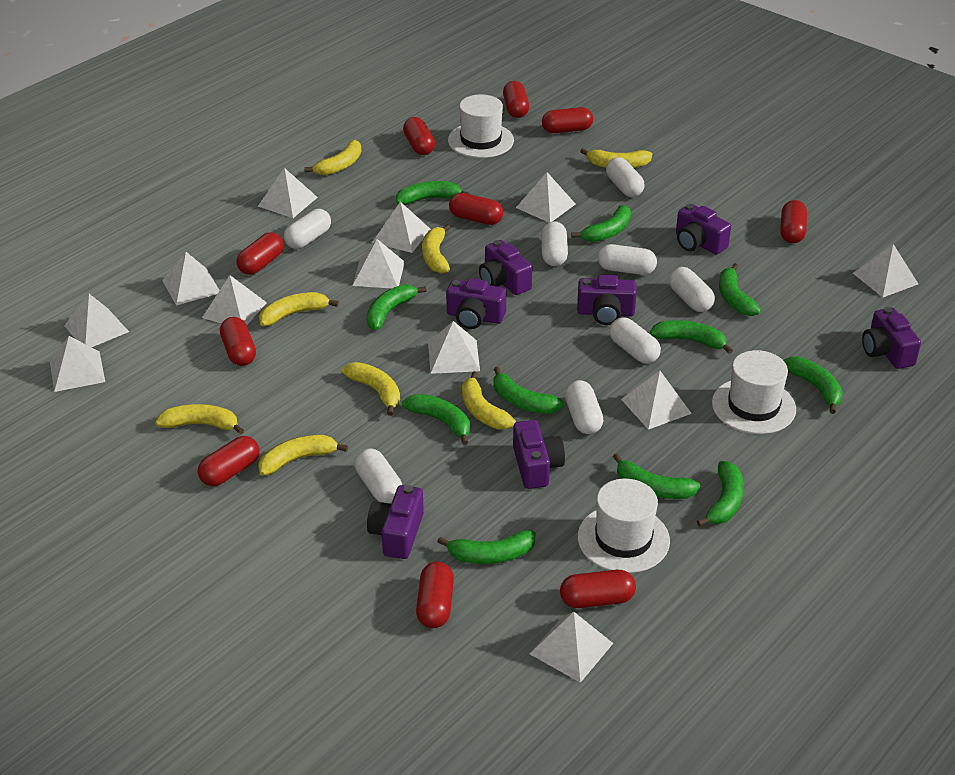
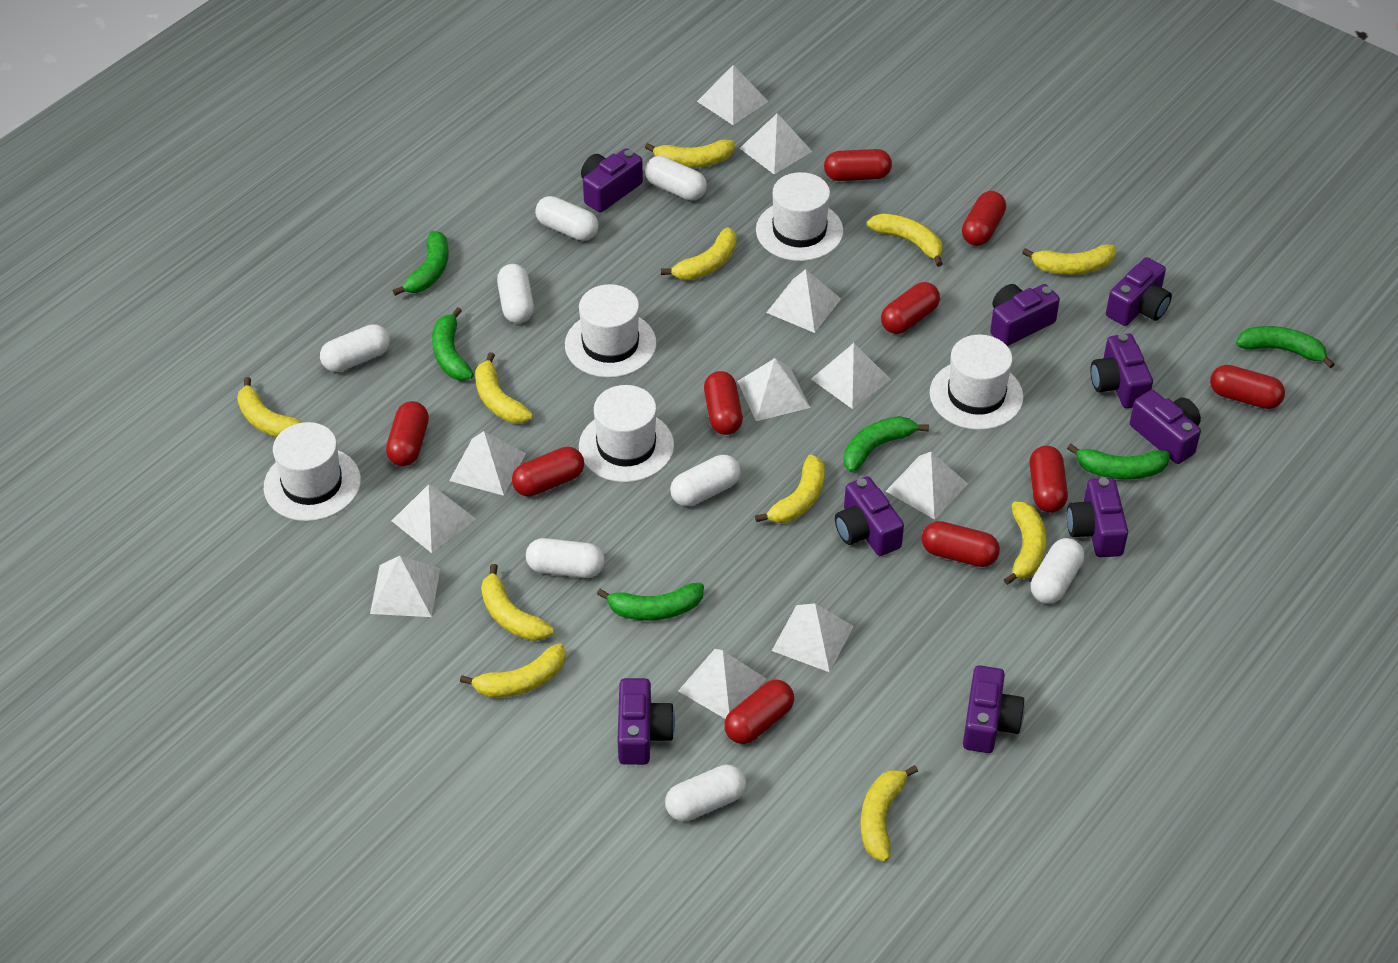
green banana: [367,284,427,330] [396,181,470,205] [402,394,470,445] [437,530,536,564] [494,367,564,414] [571,205,631,242] [613,453,700,499] [650,320,733,354] [696,461,744,527] [719,263,761,316] [783,357,843,414] = 11 -> [393,231,449,296] [432,307,474,381] [597,583,704,621] [844,416,929,472] [1067,444,1170,480] [1236,326,1335,368] = 6
purple camera: [367,485,424,559] [446,278,506,329] [479,240,532,295] [513,420,565,489] [577,275,637,325] [676,204,731,255] [862,307,921,369] = 7 -> [581,148,643,213] [618,678,675,765] [835,476,904,556] [963,665,1025,753] [990,284,1060,346] [1067,478,1128,557] [1090,333,1153,408] [1106,257,1172,326] [1130,390,1201,464] = 9
white hat: [448,94,514,158] [578,479,670,573] [712,350,796,434] = 3 -> [264,422,361,521] [565,284,656,378] [579,385,674,482] [756,172,843,261] [930,335,1023,430] = 5
white pyramid: [50,336,105,392] [64,294,129,347] [162,252,220,306] [202,275,267,325] [258,168,318,218] [352,239,405,288] [372,202,431,253] [428,321,480,374] [516,172,576,222] [530,612,613,683] [621,371,692,430] [853,244,918,297] = 12 -> [370,556,440,617] [392,484,476,553] [449,431,526,496] [678,649,766,719] [697,65,769,125] [737,358,810,421] [740,113,812,174] [766,269,841,333] [772,603,854,672] [811,343,891,409] [886,452,968,520] = 11
yellow banana: [155,404,244,435] [258,435,348,476] [259,292,339,326] [304,140,361,175] [341,362,400,416] [422,224,451,274] [462,371,516,429] [580,148,652,168] = 8 -> [237,377,303,437] [460,643,566,698] [475,352,533,423] [481,564,554,641] [645,139,735,168] [661,227,737,280] [755,455,825,523] [861,765,918,861] [867,213,943,267] [1004,502,1046,585] [1022,244,1116,275] = 11

